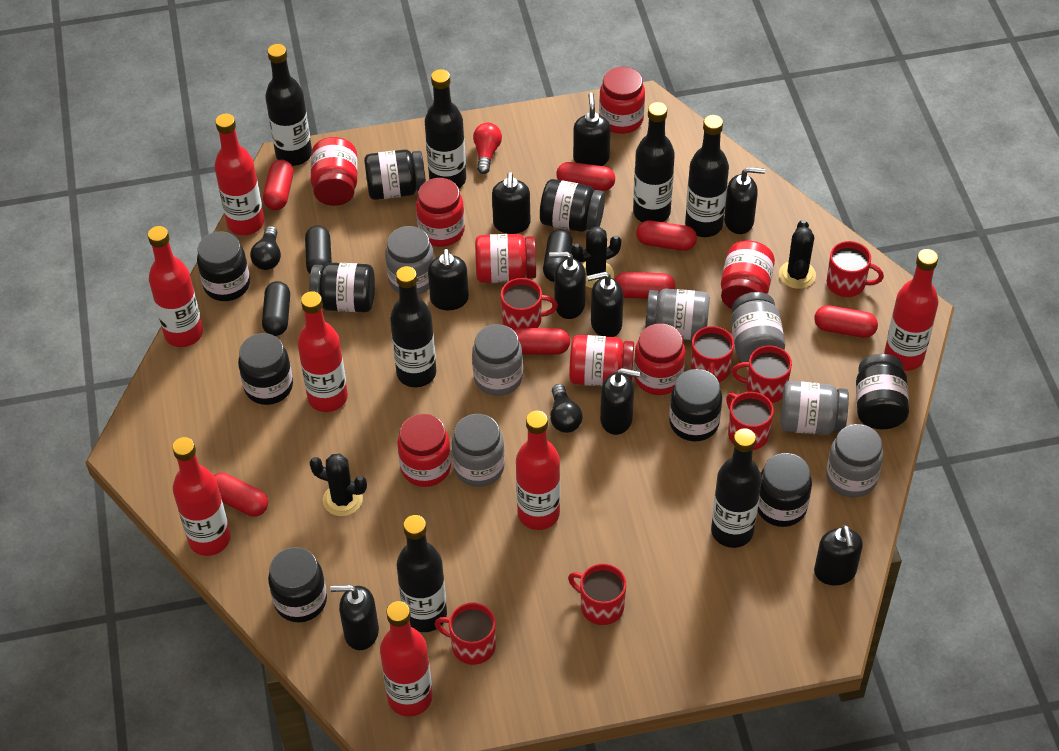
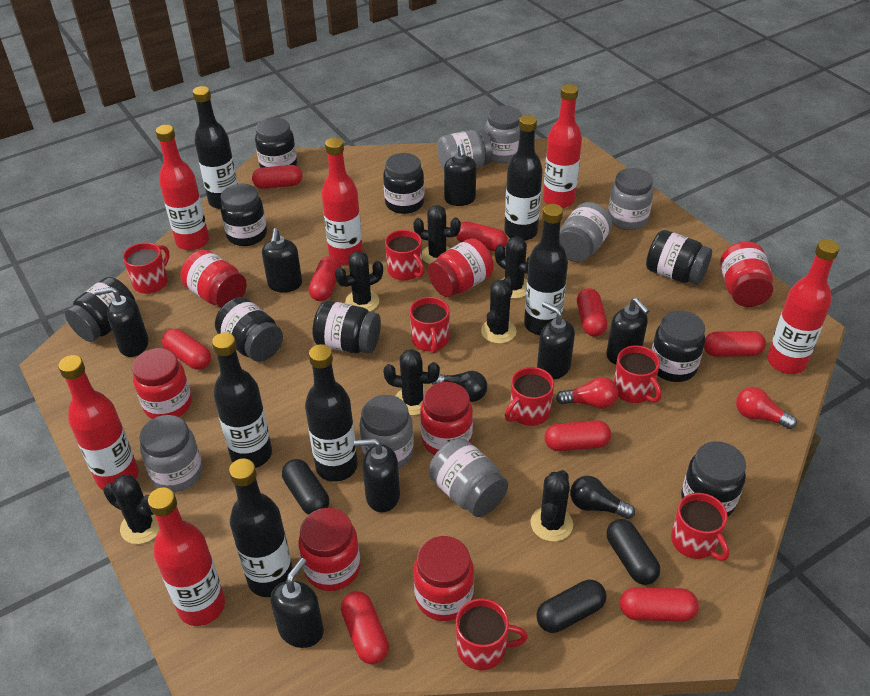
black bottle: [265,44,312,166] [390,266,436,387] [397,515,447,632] [425,69,466,188] [633,102,675,222] [685,115,729,237] [711,428,762,548] = 7 -> [193,86,238,209] [212,332,272,468] [229,458,293,597] [305,344,358,482] [504,115,543,241] [524,204,568,335] = 6
black cactus: [309,454,367,516] [571,227,621,288] [779,220,816,289] = 3 -> [103,475,160,544] [335,251,383,312] [383,349,440,415] [413,205,461,264] [481,276,516,344] [495,236,530,299] [530,470,573,542] = 7
black soap dispenser: [330,585,379,650] [428,249,469,310] [492,172,531,234] [549,252,586,319] [573,93,610,166] [587,272,623,337] [600,368,640,435] [724,167,765,234] [814,525,863,586] = 9 -> [94,287,148,357] [262,228,302,293] [270,558,324,648] [354,438,400,513] [444,144,476,206] [537,302,575,380] [606,298,649,364] = 7
red bottle: [148,226,203,347] [172,437,231,556] [215,114,264,235] [297,291,348,412] [380,601,433,717] [516,411,560,530] [884,249,938,371] = 7 -> [58,355,139,490] [148,487,225,626] [156,125,209,251] [321,137,363,265] [543,84,582,208] [767,239,839,374] = 6
red capsule: [214,473,268,517] [263,160,293,210] [514,328,570,355] [556,162,615,191] [614,272,675,299] [636,220,697,251] [814,305,878,338] = 7 -> [162,329,211,370] [252,165,303,189] [308,256,341,301] [341,591,389,664] [456,221,508,251] [545,420,611,451] [577,288,607,336] [620,587,699,621] [704,331,766,357] = 9
red jar: [311,137,358,206] [397,414,451,487] [416,178,465,247] [475,234,536,283] [569,335,634,387] [599,67,645,134] [634,323,685,395] [721,241,775,309] = 8 -> [132,348,192,419] [181,250,247,308] [298,508,361,591] [413,536,474,621] [420,382,473,455] [428,238,494,297] [720,242,773,307] = 7
red light bulb: [473,123,502,174] = 1 -> [556,377,618,409] [736,387,797,429] = 2

